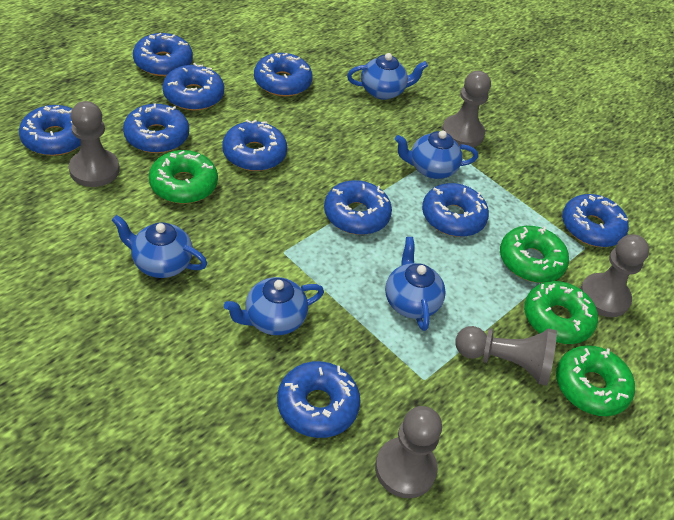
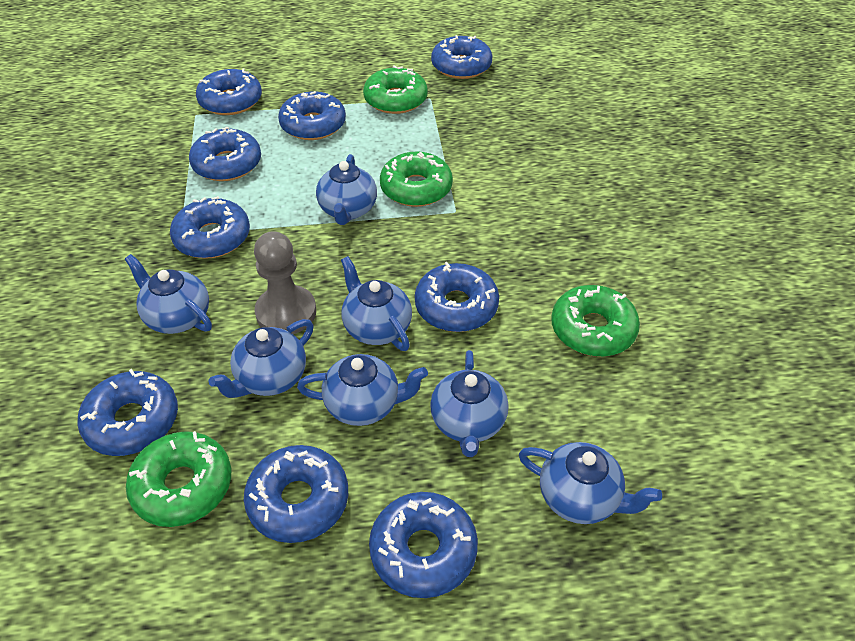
blue donut: [19,105,81,156] [123,103,189,153] [133,33,193,76] [162,63,224,111] [222,120,287,171] [254,53,313,97] [277,361,361,438] [324,180,392,235] [422,183,489,237] [562,194,629,247] = 10 -> [77,369,178,456] [170,196,250,259] [189,127,261,181] [196,68,262,115] [244,445,348,543] [278,91,346,140] [369,492,478,598] [415,262,499,332] [431,35,493,79] = 9
blue teapot: [112,215,207,278] [224,277,324,335] [347,53,428,100] [385,237,446,331] [395,130,478,179] = 5 -> [125,254,212,334] [209,319,314,398] [297,354,428,426] [316,154,377,225] [341,256,412,351] [430,350,509,457] [519,442,662,524] = 7
grey pawn: [69,101,119,187] [375,406,442,498] [442,71,491,147] [456,326,557,386] [580,234,649,317] = 5 -> [254,231,316,334] = 1

